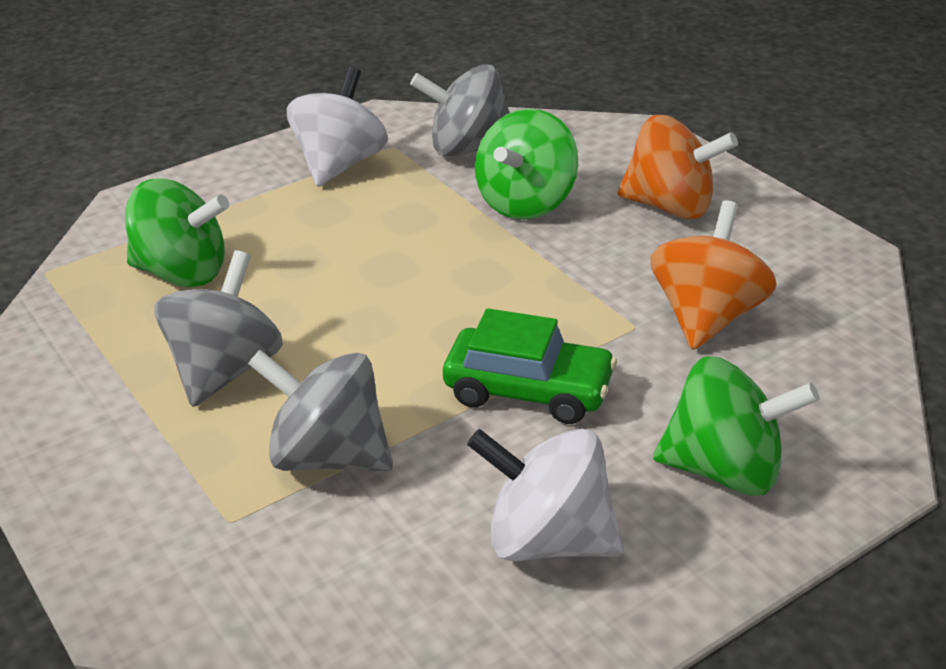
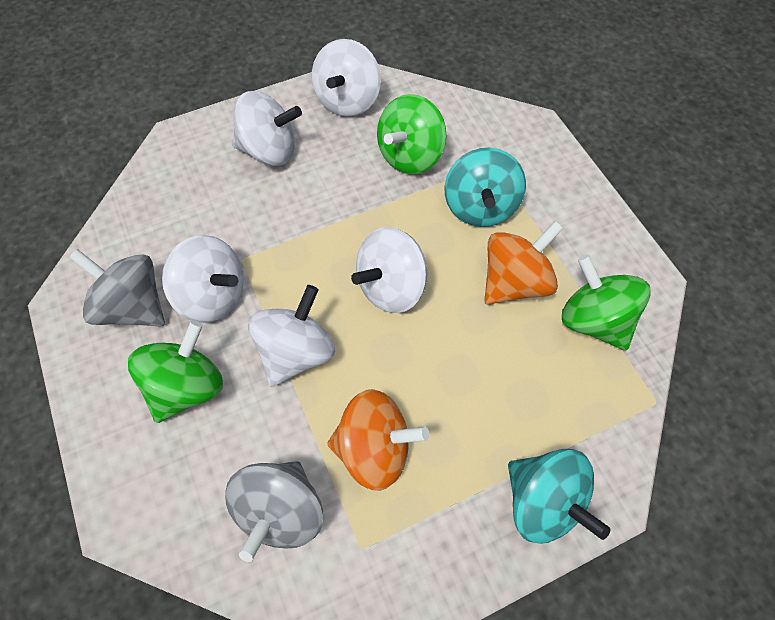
green car: [443,308,617,424] = 1 -> none = 0
grey spinning top: [154,250,283,407] [248,350,393,471] [410,64,510,157] = 3 -> [69,249,165,327] [225,461,323,562] = 2
turquoise spinning top: none = 0 -> [444,148,526,227] [508,449,611,544] = 2
white spinning top: [287,67,387,187] [467,429,624,561] = 2 -> [162,235,244,323] [232,91,302,166] [248,285,335,387] [312,39,381,117] [351,227,428,313] = 5

